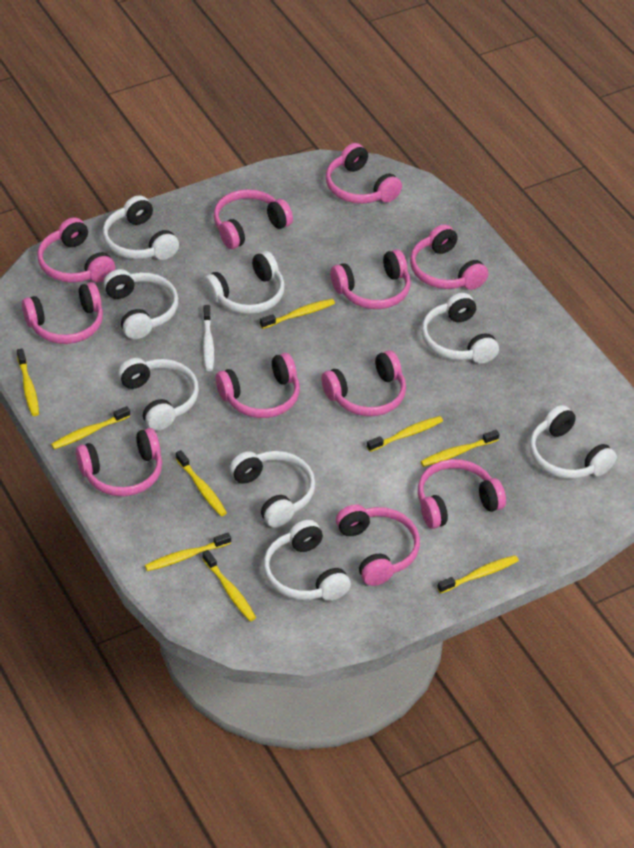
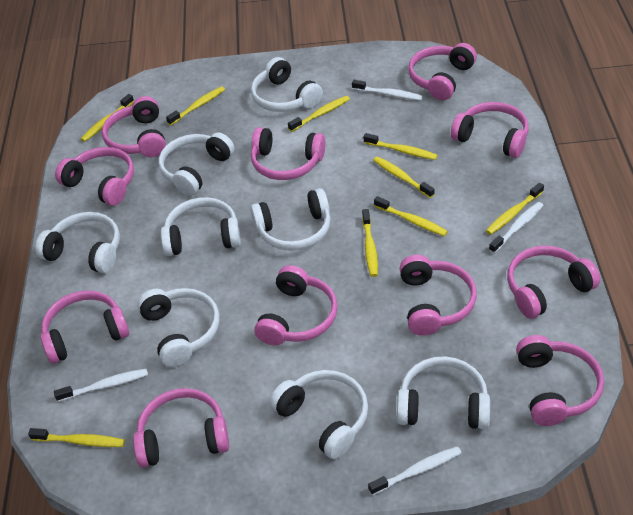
white toothbrush: [203,305,214,371] = 1 -> [54,368,148,402] [352,80,423,100] [368,446,461,495] [489,202,544,253] = 4

